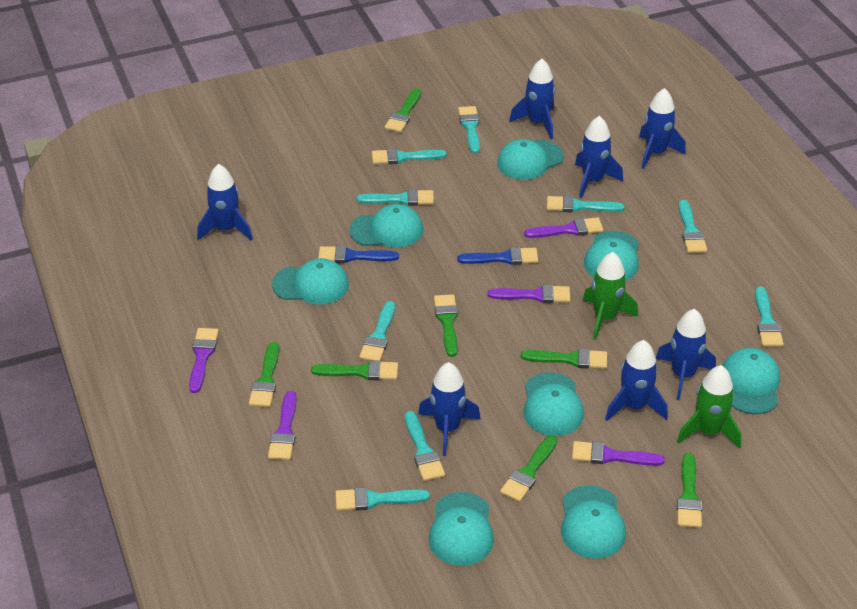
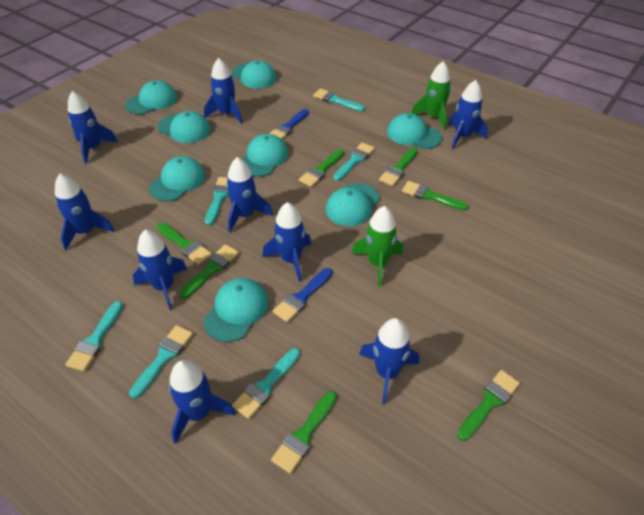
blue rocket: [197,164,253,241] [418,362,481,456] [509,59,555,139] [575,116,623,198] [605,340,668,421] [639,88,686,169] [656,309,716,400] = 7 -> [55,174,114,250] [68,91,118,164] [133,230,187,310] [169,360,235,444] [204,58,243,123] [226,157,273,233] [263,202,311,282] [359,318,419,404] [449,80,488,149] = 9
purple brush: [189,328,219,393] [268,391,297,460] [487,285,570,303] [524,217,604,238] [572,441,665,466] = 5 -> none = 0
turquoise brush: [335,487,430,511] [357,189,434,206] [359,301,395,361] [372,148,447,164] [405,411,445,481] [458,106,480,154] [547,196,625,212] [679,200,707,253] [755,287,784,347] = 9 -> [65,301,123,371] [129,325,193,399] [205,177,229,225] [232,348,300,419] [313,88,365,112] [333,143,375,181] = 6

